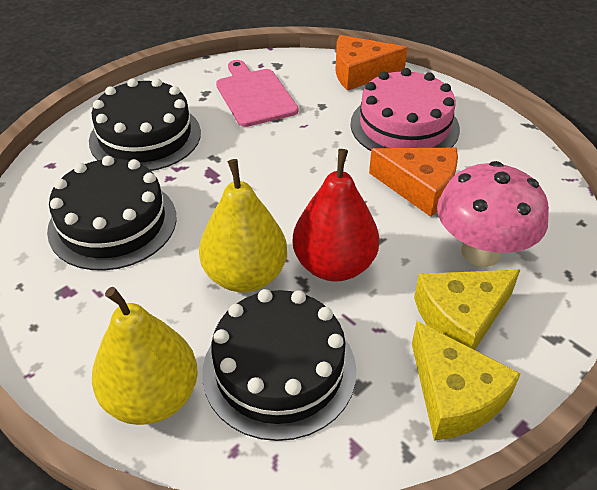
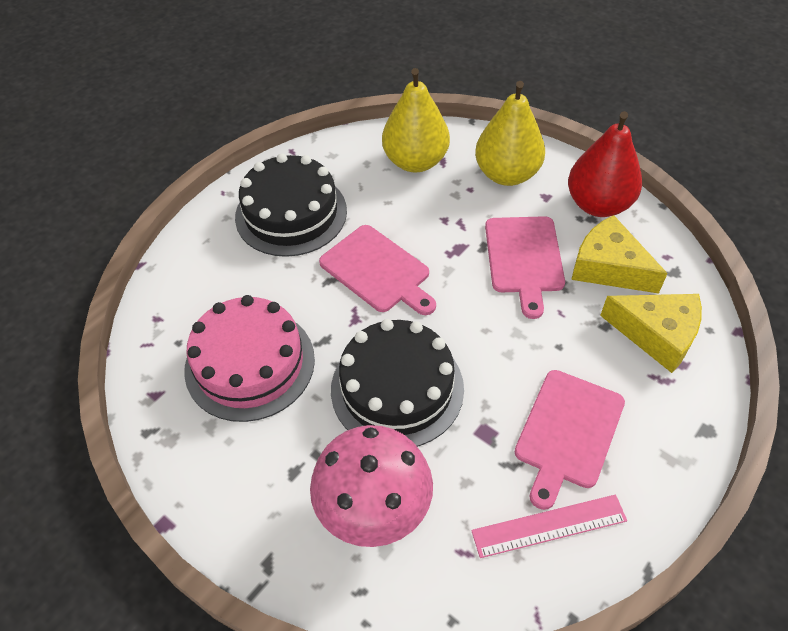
black cake: [47,156,177,271] [89,78,201,171] [202,289,356,441] = 3 -> [235,153,347,257] [331,319,464,447] = 2
orange cheese: [335,35,408,91] [369,148,458,217] = 2 -> none = 0
pink cutting board: [216,60,298,127] = 1 -> [319,225,436,315] [485,216,565,319] [515,370,625,510] = 3
pink ruler: none = 0 -> [471,494,627,558] = 1

